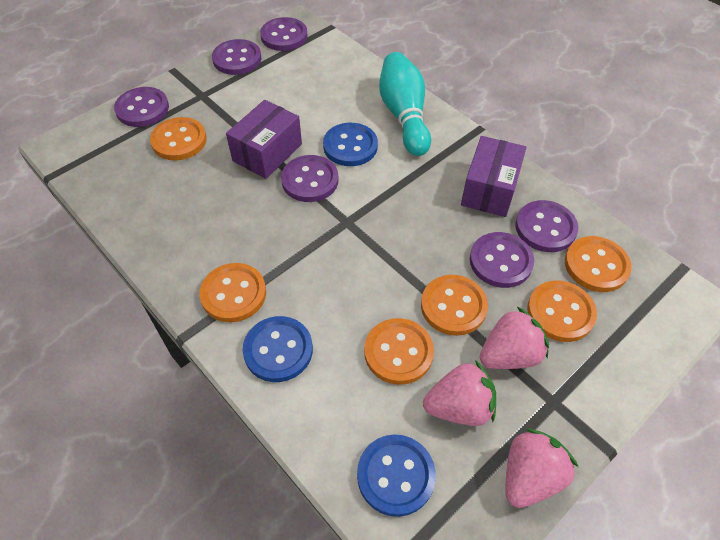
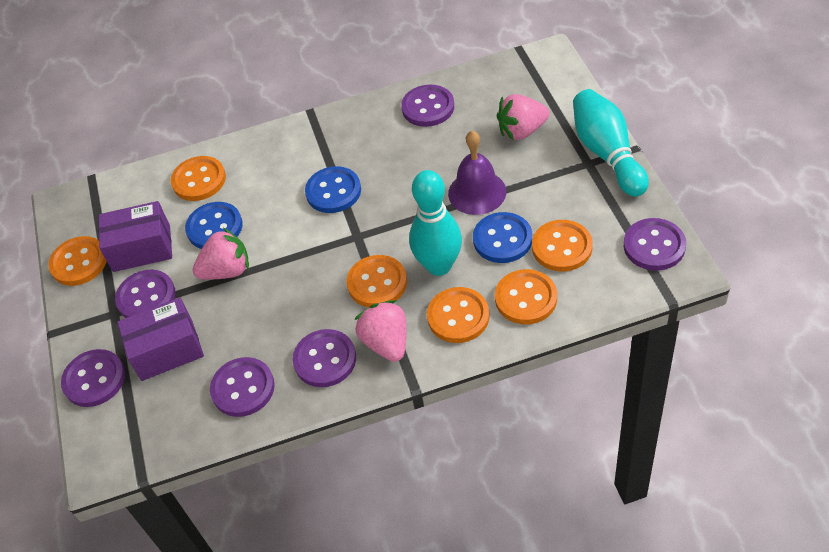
purple bell: none = 0 -> [448,131,506,215] = 1
turquoise bowling pin: [379,52,431,156] = 1 -> [409,170,462,276] [573,89,649,197] = 2

